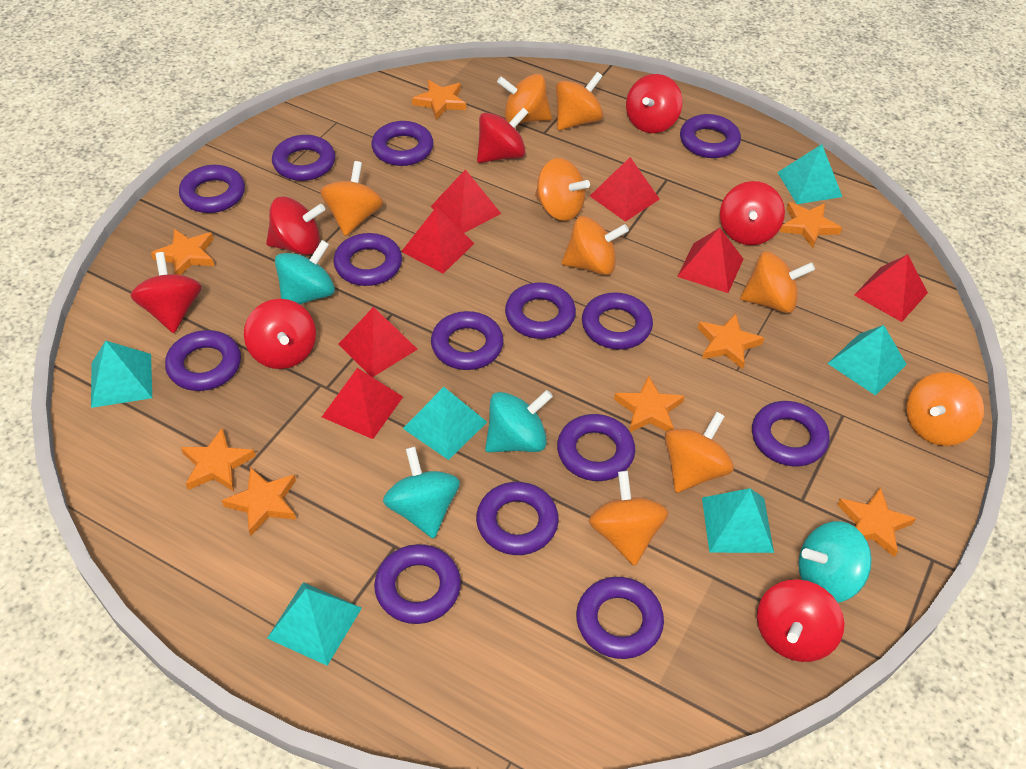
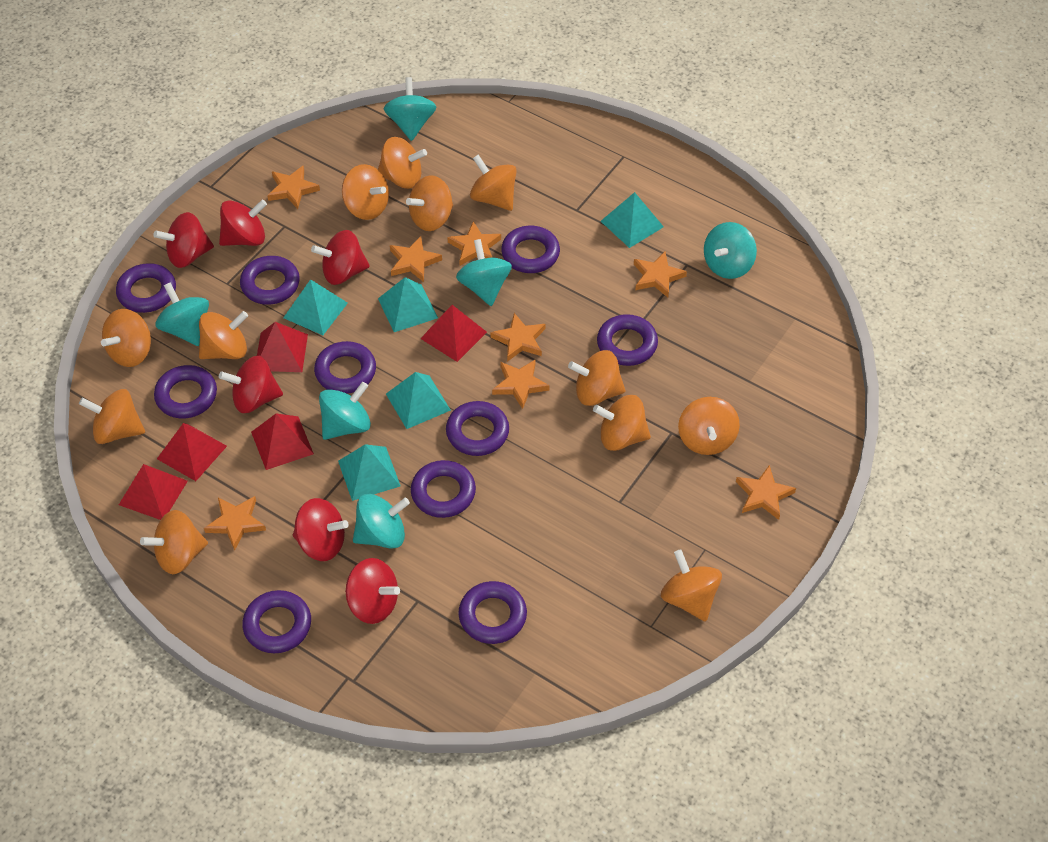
orange spinning top: [320,161,383,236] [497,74,552,124] [535,158,590,221] [556,72,604,130] [562,216,629,275] [589,471,669,566] [665,412,734,493] [740,251,815,313] [906,372,984,446] = 9 -> [79,389,145,444] [101,309,151,367] [140,510,208,574] [199,311,248,359] [342,164,389,220] [378,137,427,189] [406,175,453,231] [470,155,517,211] [568,350,625,406] [593,395,651,451] [661,549,722,622] [678,397,740,455] = 12
purple ring: [165,330,241,391] [179,165,245,213] [272,135,335,181] [333,233,402,286] [371,121,434,166] [374,544,461,624] [431,311,504,370] [476,482,559,555] [505,282,576,339] [557,414,635,481] [576,577,664,659] [582,292,653,350] [680,114,741,158] [752,401,830,467] = 14 -> [116,263,176,313] [154,365,217,418] [240,256,300,305] [242,590,311,653] [314,341,376,394] [411,460,476,518] [446,401,509,456] [458,581,527,644] [501,226,560,273] [597,314,658,366] = 10
red pyramid: [322,368,403,439] [338,307,418,377] [401,207,475,274] [431,169,501,233] [590,157,660,222] [677,228,743,293] [854,254,928,322] = 7 -> [119,464,188,520] [157,423,227,481] [251,413,314,470] [257,322,308,372] [421,305,487,362] = 5
red spinning top: [130,252,202,333] [244,299,316,369] [266,197,325,255] [477,107,529,163] [626,74,682,133] [720,181,785,245] [757,579,844,662] = 7 -> [154,212,214,268] [219,200,267,246] [219,356,283,413] [293,498,349,561] [311,230,370,285] [345,558,400,624] = 6
turquoise pyramid: [91,340,152,408] [267,582,362,666] [403,387,487,460] [702,488,774,553] [777,144,842,204] [827,325,907,396] = 6 -> [283,279,348,335] [338,444,401,501] [378,277,438,332] [386,372,451,429] [601,192,664,248] = 5
turquoise spinning top: [275,240,335,304] [383,447,460,539] [485,390,553,452] [799,521,872,603] = 4 -> [155,283,209,346] [319,382,371,440] [353,494,410,549] [384,77,436,141] [456,239,512,306] [704,222,757,279] = 6

